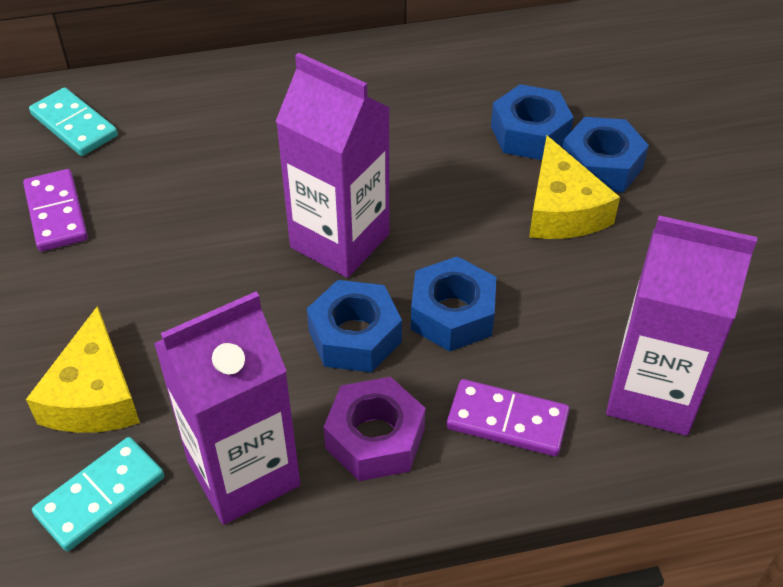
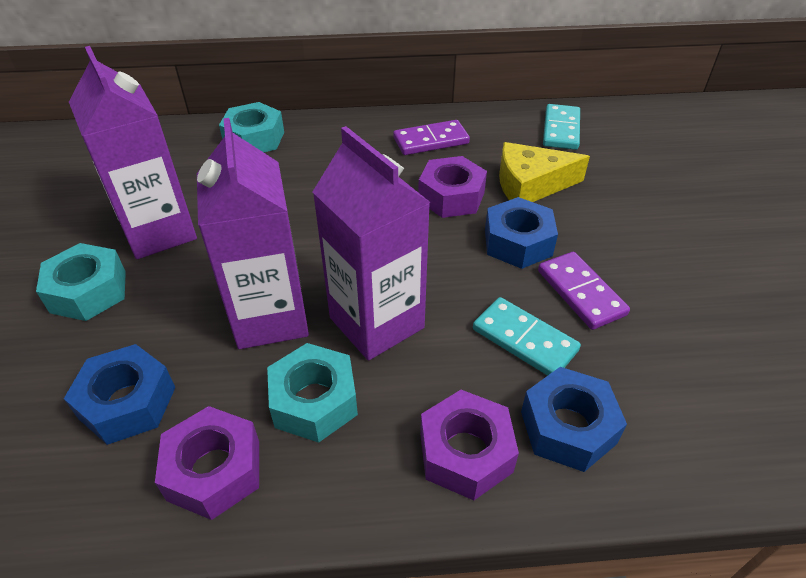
blue nut: [307,280,402,373] [411,256,496,352] [491,84,574,160] [563,117,649,193] = 4 -> [64,344,175,445] [485,197,558,269] [521,367,627,472] = 3
purple nut: [323,377,425,481] = 1 -> [155,406,259,520] [418,156,487,218] [420,390,519,500] = 3
turquoise nut: none = 0 -> [36,243,126,321] [219,102,284,152] [267,343,358,443] = 3
yellow cheese: [26,306,140,433] [529,136,620,239] = 2 -> [499,142,590,202] = 1

